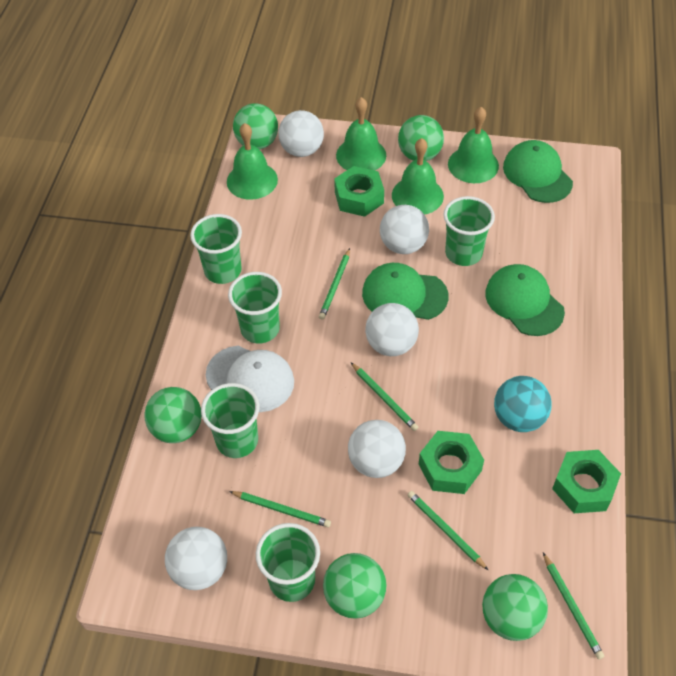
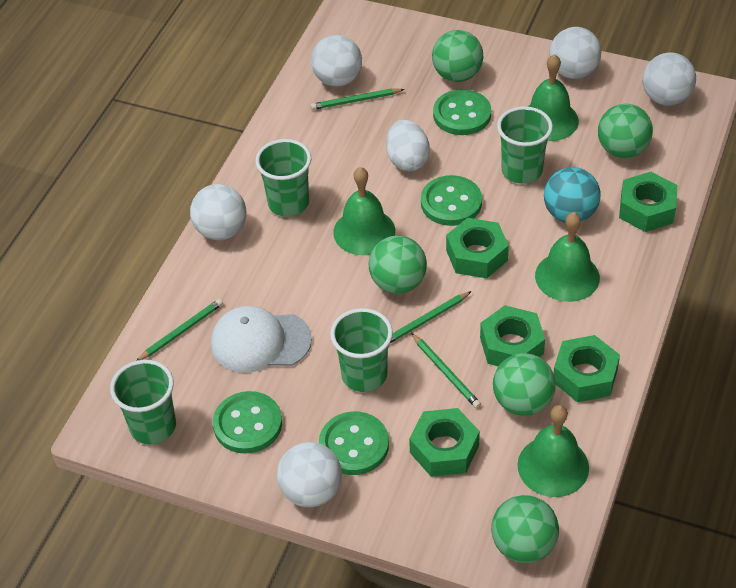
green button: none = 0 -> [213,391,282,454] [319,411,389,475] [421,175,482,226] [433,89,491,135] = 4
green cap: [362,263,448,320] [485,264,565,336] [503,140,573,203] = 3 -> none = 0
green cup: [190,214,242,284] [201,383,260,458] [228,272,282,344] [256,523,320,602] [443,196,495,266] = 5 -> [110,360,176,445] [255,139,312,217] [330,308,393,392] [497,106,553,184] = 4
green nut: [334,166,384,217] [419,431,484,494] [552,450,621,513] = 3 -> [409,408,480,477] [446,218,509,279] [480,305,545,366] [553,335,620,402] [619,172,677,232] = 5
green pencil: [229,491,331,528] [319,248,350,320] [351,363,418,431] [408,491,488,570] [543,553,604,660] = 5 -> [136,299,223,361] [311,88,404,110] [390,291,472,343] [411,333,481,408] = 4
white egg: none = 0 -> [386,120,430,171] = 1

